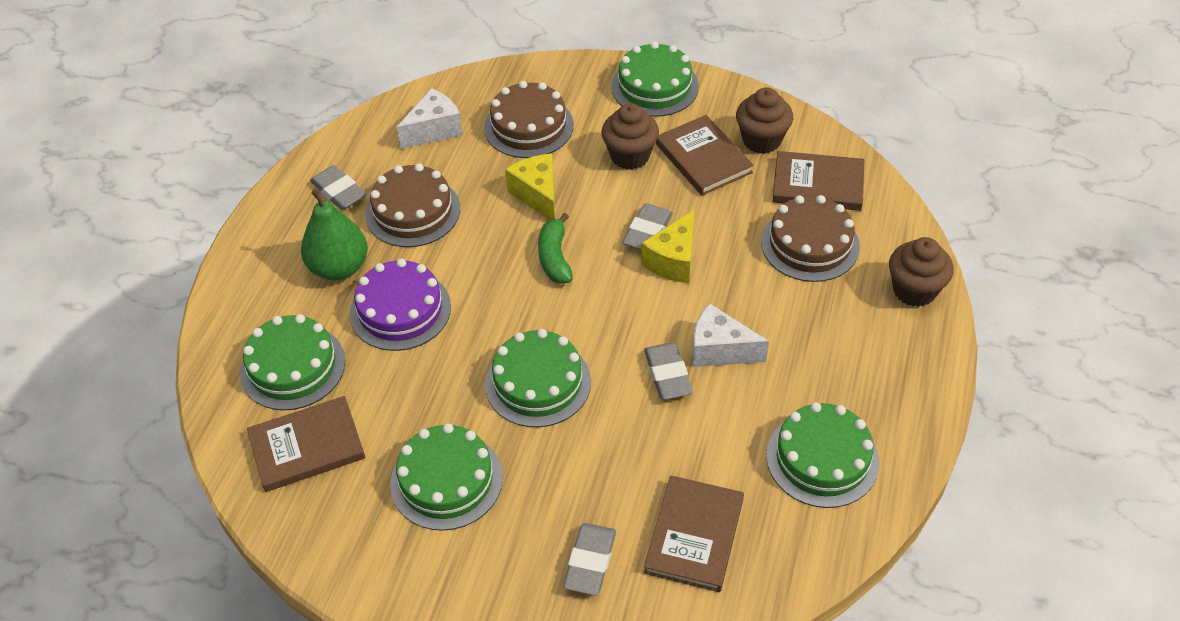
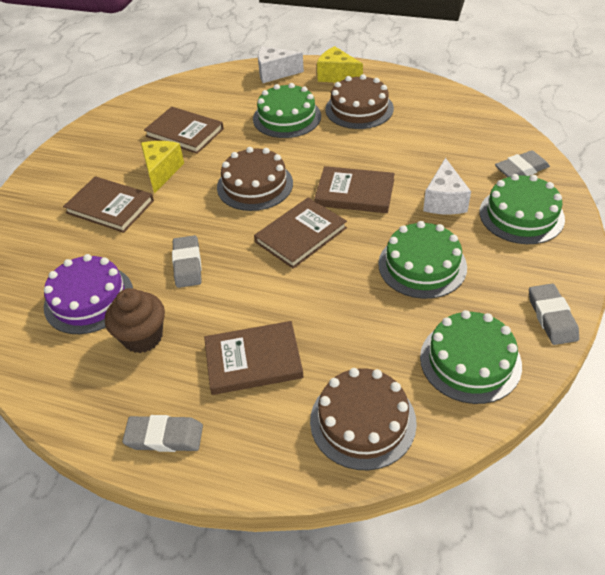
brown book: [247,396,365,492] [644,475,744,592] [656,115,754,196] [773,151,864,211] = 4 -> [63,176,154,233] [144,107,224,154] [204,321,304,395] [254,197,347,269] [314,166,395,213] = 5
brown cupcake: [601,103,659,170] [736,87,793,154] [889,237,954,307] = 3 -> [105,288,165,353] = 1
green banana: [538,213,573,284] = 1 -> none = 0
green cake: [240,314,345,410] [390,423,503,531] [485,329,591,427] [611,42,699,117] [766,402,879,508] = 5 -> [253,83,321,138] [378,221,467,299] [420,310,522,404] [479,174,565,244] = 4
green pear: [301,189,368,280] = 1 -> none = 0

